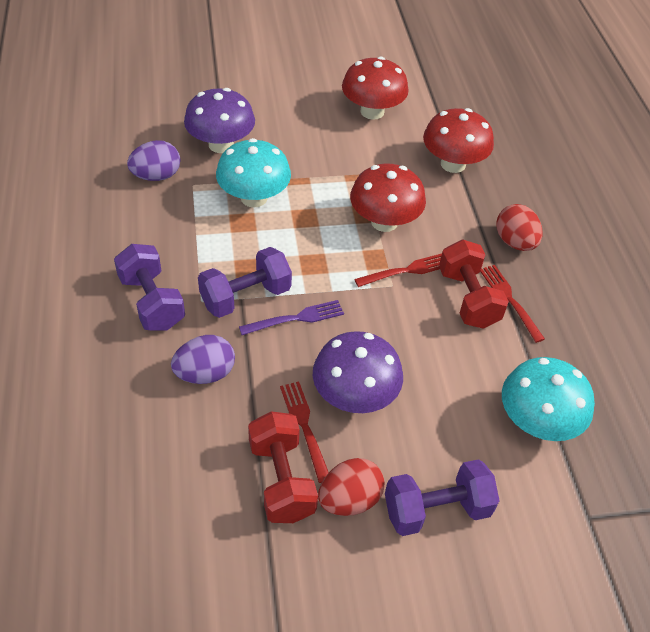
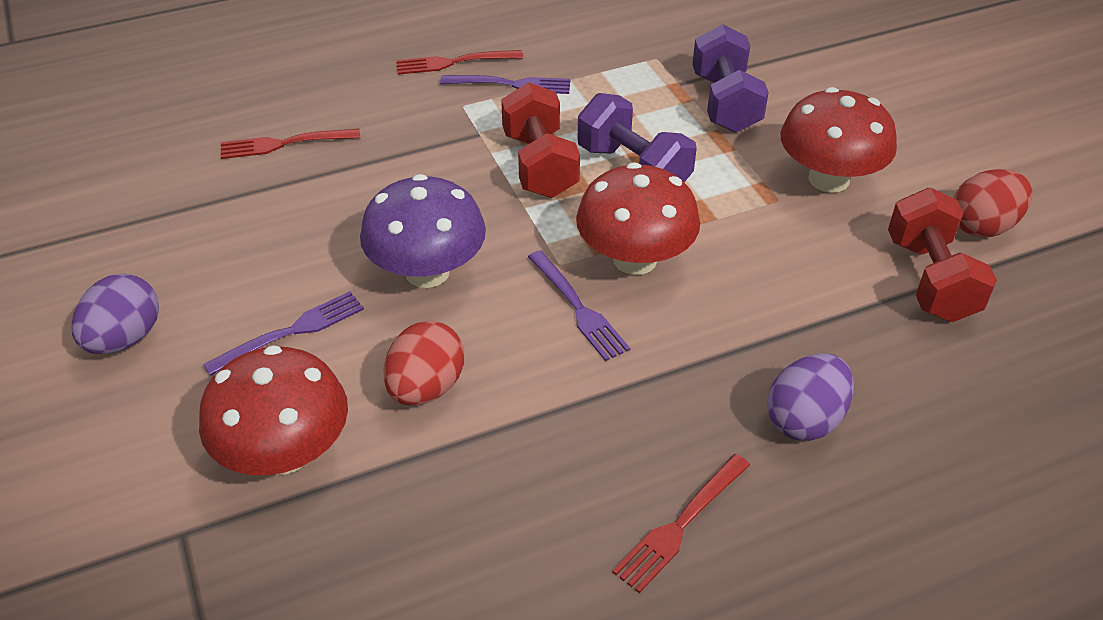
purple dumbbell: [114,244,185,330] [198,247,292,318] [385,459,500,536] = 3 -> [578,93,697,182] [692,24,769,133] = 2
purple fork: [239,300,344,335] = 1 -> [203,291,364,376] [440,75,570,94] [528,250,630,361] = 3
purple mushroom: [184,88,255,153] [313,331,403,413] = 2 -> [360,174,486,288] = 1
turquoise mushroom: [216,138,291,208] [502,357,595,441] = 2 -> none = 0

